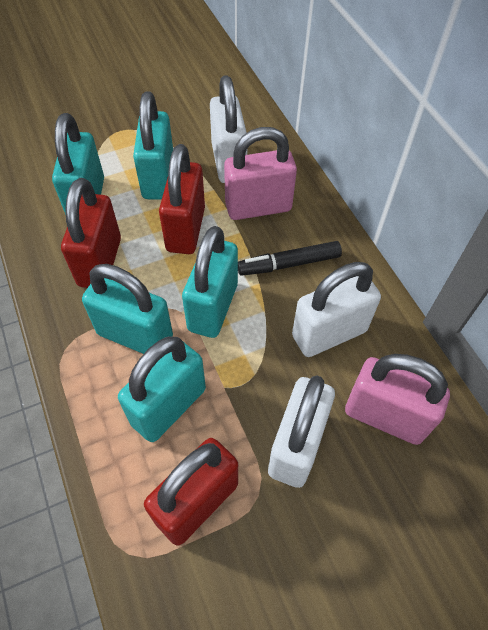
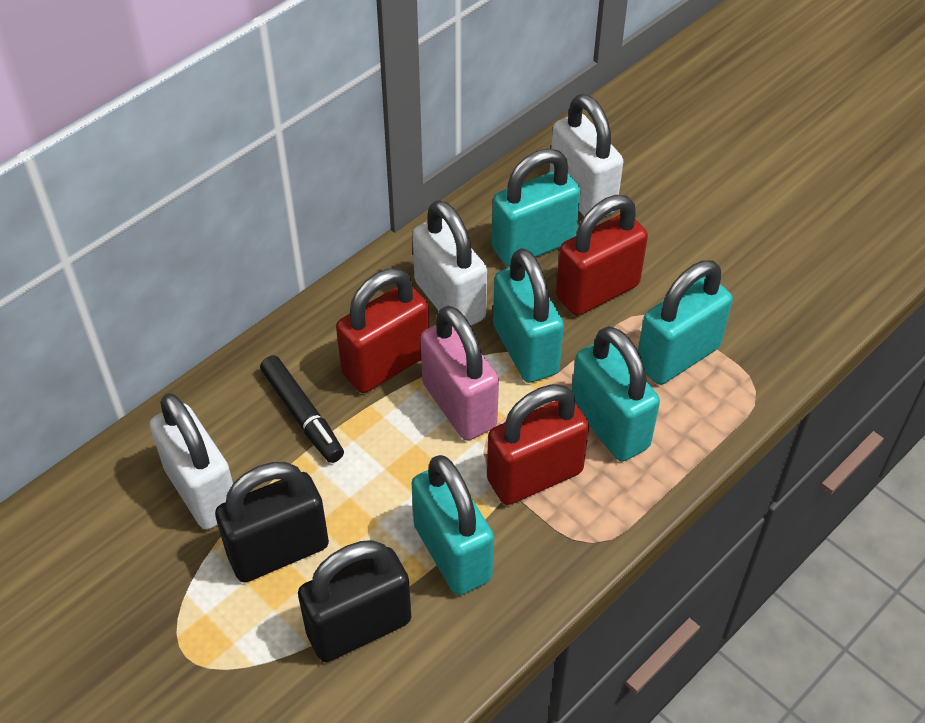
black padlock: none = 0 -> [215,462,329,582] [298,540,411,662] = 2
pink padlock: [224,127,297,220] [345,354,450,445] = 2 -> [420,306,499,440] = 1

